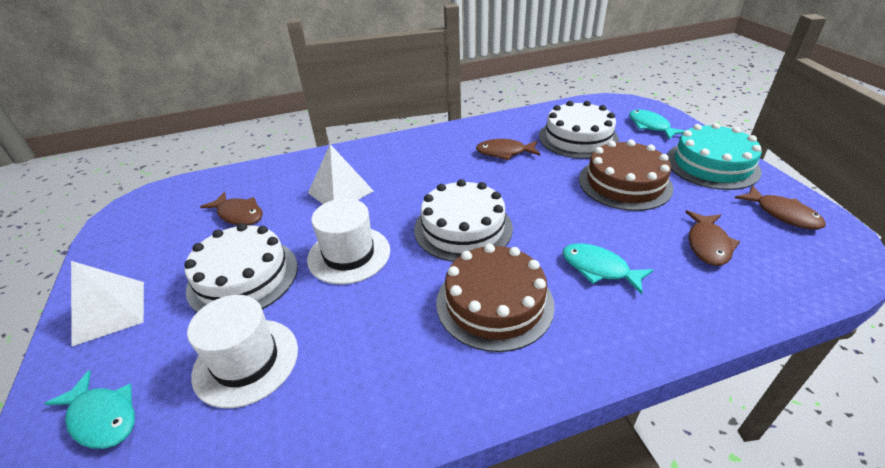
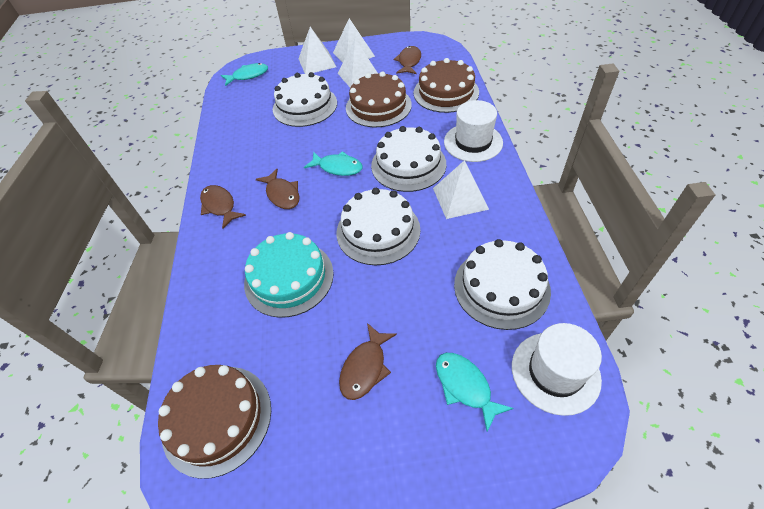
brown cake: [436,244,555,352] [579,140,673,211] = 2 -> [158,365,271,479] [346,71,412,127] [414,58,479,113] = 3
white cake: [184,223,298,312] [414,179,513,262] [539,101,619,159] = 3 -> [273,72,337,127] [337,188,420,265] [371,126,446,192] [454,239,551,330] = 4
white pyramid: [71,261,144,346] [308,144,373,204] = 2 -> [298,27,336,74] [333,18,375,63] [338,39,378,88] [433,160,489,219] = 4

